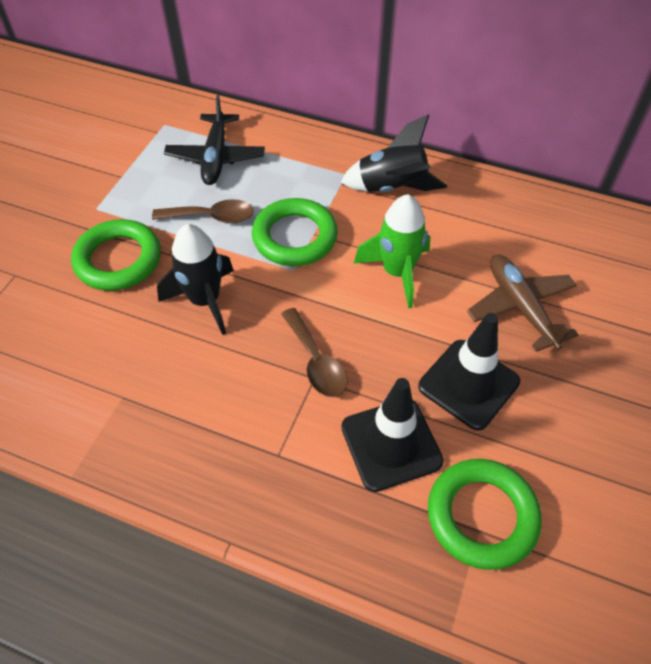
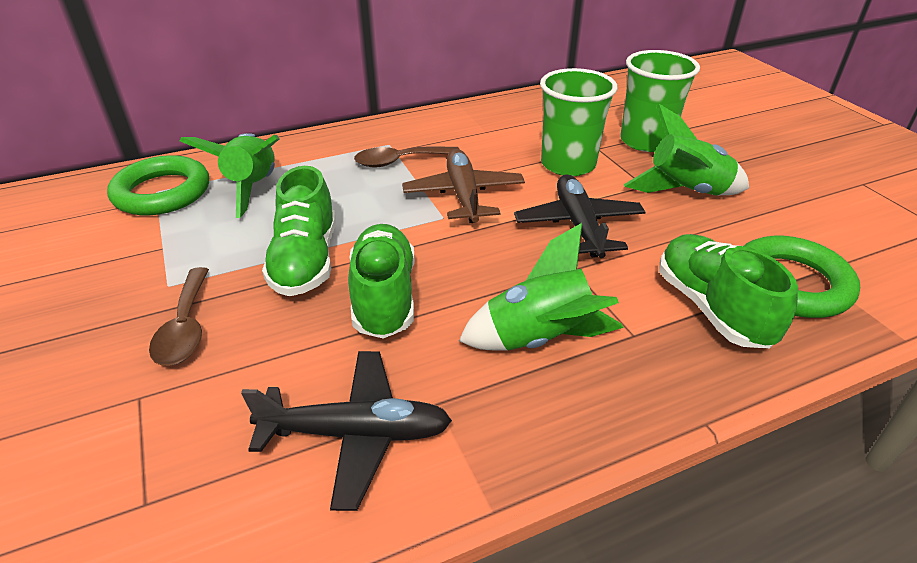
black plane: [164,95,265,185] = 1 -> [241,351,452,511] [514,174,645,258] = 2
black rocket: [157,224,234,335] [341,115,447,192] = 2 -> none = 0
black traffic cone: [341,378,444,492] [418,313,520,430] = 2 -> none = 0
green cup: none = 0 -> [540,68,617,176] [620,50,700,152] = 2
green ring: [71,219,161,291] [252,198,338,266] [428,459,542,570] = 3 -> [107,155,209,215] [744,236,860,318] = 2
green rocket: [354,194,430,308] = 1 -> [180,133,280,218] [459,223,624,351] [624,104,749,195] = 3
green shoe: none = 0 -> [262,166,336,296] [348,224,415,339] [659,234,798,348] = 3

